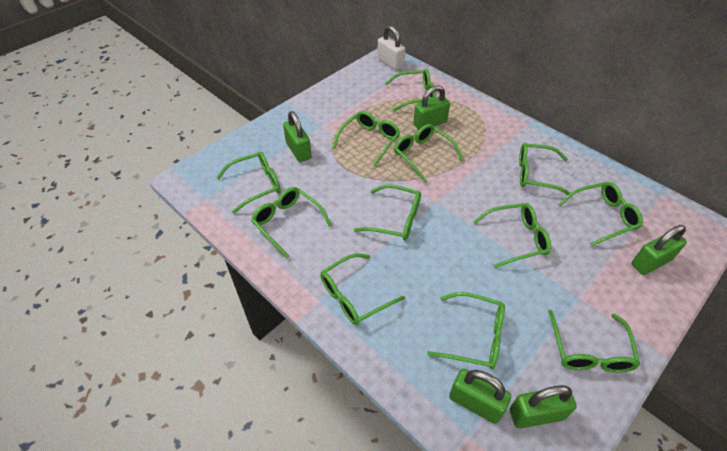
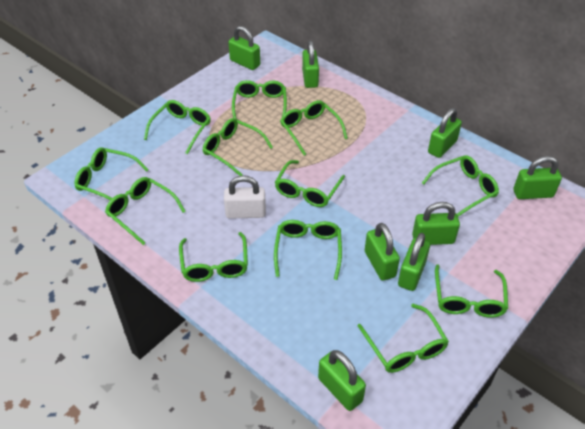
green padlock: [283,111,312,162] [413,86,450,130] [449,368,511,424] [510,385,577,428] [631,225,687,275] = 5 -> [228,26,260,70] [302,40,319,88] [318,350,366,411] [365,223,400,281] [398,233,430,291] [412,202,460,245] [428,108,462,158] [514,156,562,199] = 8

